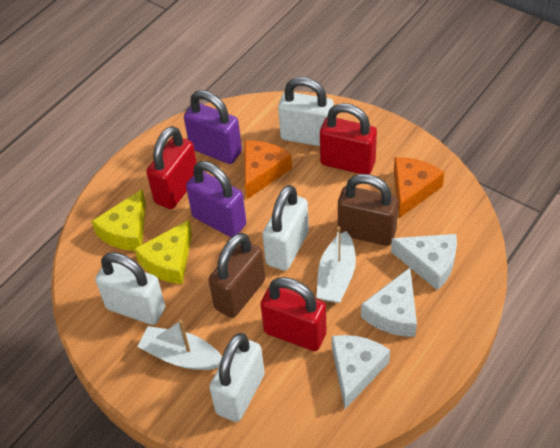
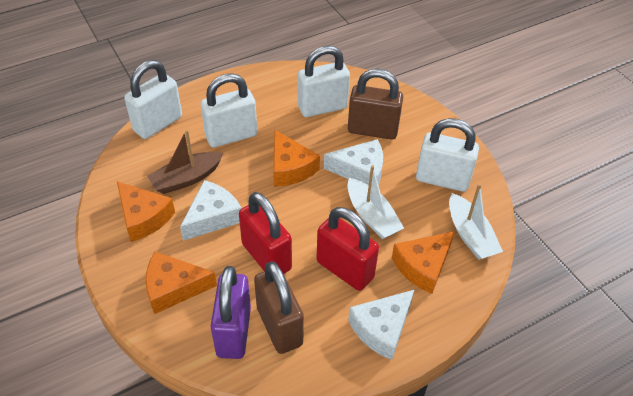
brown boat: none = 0 -> [147,130,223,194] = 1
orange cheese: [245,140,292,199] [394,157,445,218] = 2 -> [117,181,175,242] [146,252,217,314] [273,129,320,187] [392,231,455,294] = 4
purple padlock: [184,90,242,164] [186,161,246,237] = 2 -> [211,266,251,359] = 1
red padlock: [146,126,197,209] [260,277,326,351] [320,103,377,174] = 3 -> [239,192,292,274] [316,207,379,291] = 2
yellow cheese: [91,189,146,251] [134,220,192,284] = 2 -> none = 0

